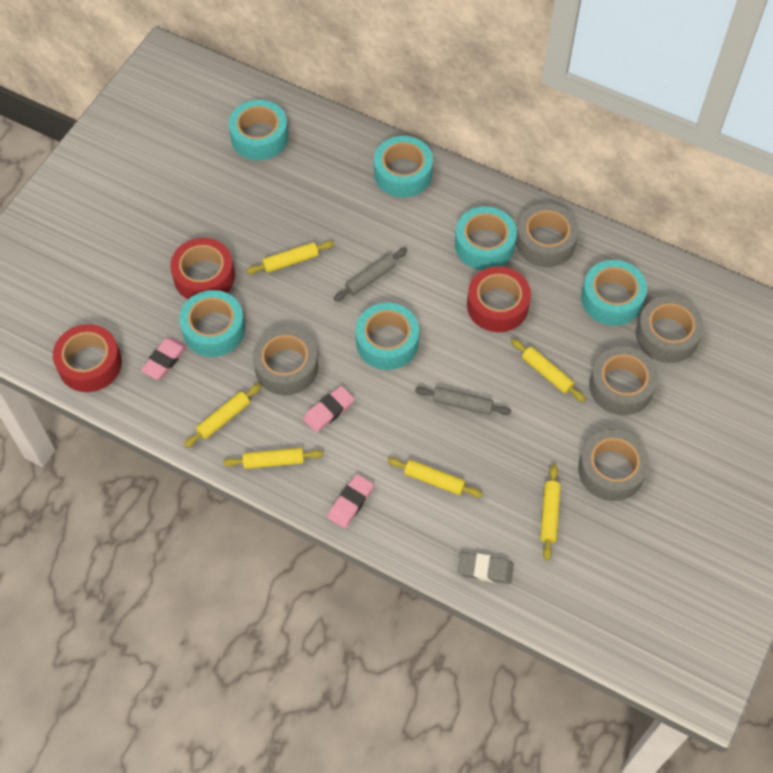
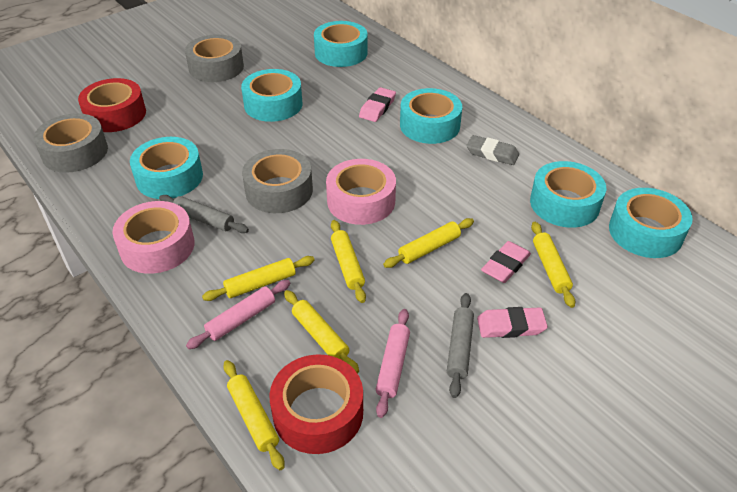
grey tape: [253,327,318,395] [516,203,579,267] [578,430,649,501] [589,347,658,415] [636,296,704,363] = 5 -> [34,113,108,173] [185,34,244,82] [242,149,313,213] = 3
pink rolling pin: none = 0 -> [186,280,290,349] [376,309,410,418] = 2
pink tape: none = 0 -> [112,201,195,274] [326,159,396,225] = 2
red tape: [53,324,122,392] [170,238,235,299] [467,266,531,332] = 3 -> [78,78,146,132] [269,354,363,454] = 2

